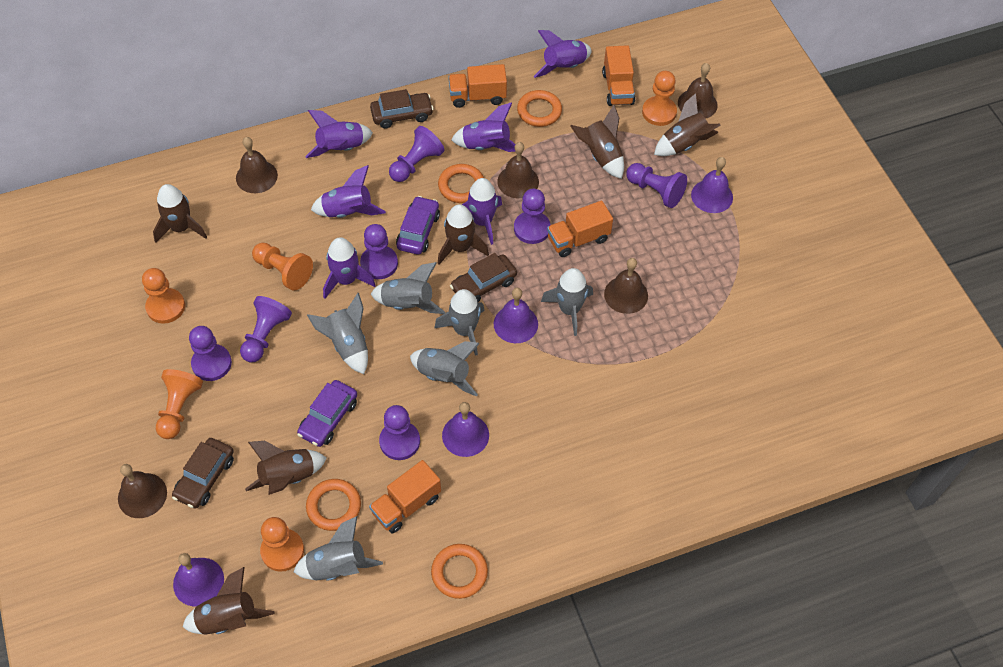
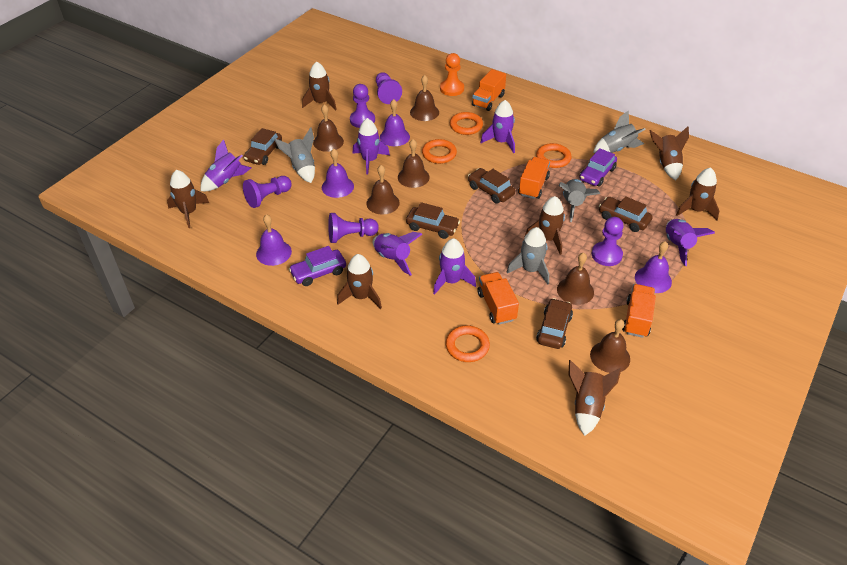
brown bell: [118,464,167,518] [236,137,278,193] [497,142,539,198] [604,258,648,314] [678,63,718,119] = 5 -> [313,104,344,152] [366,165,400,215] [398,139,430,188] [410,75,439,121] [557,252,594,305] [590,319,630,373] = 6
brown car: [172,438,234,509] [370,89,434,128] [450,253,517,302] = 3 -> [244,128,282,165] [406,202,460,239] [468,168,515,203] [536,298,573,349] [599,196,653,232] = 5
brown rocket: [153,184,207,243] [183,567,275,635] [245,441,327,495] [438,204,489,265] [571,105,624,179] [654,93,721,156] = 6 -> [167,170,209,228] [302,61,337,110] [337,254,382,309] [524,196,565,255] [568,360,621,436] [650,127,689,180] [676,168,719,221] = 7
grey rocket: [294,516,383,581] [307,293,368,374] [371,262,446,314] [410,341,480,396] [435,289,485,356] [541,268,593,336] = 6 -> [274,127,315,183] [507,227,549,284] [559,179,600,222] [593,110,646,153] = 4
orange pawn: [142,268,185,324] [156,369,203,439] [252,243,313,291] [260,517,304,572] [642,71,677,126] = 5 -> [440,53,464,96] = 1
purple pawn: [189,326,232,381] [240,296,292,362] [360,224,398,279] [379,405,420,460] [389,126,444,182] [514,189,551,244] [626,163,687,208] = 7 -> [243,176,291,208] [328,213,379,243] [350,84,375,128] [376,72,402,104] [592,217,624,266] = 5

